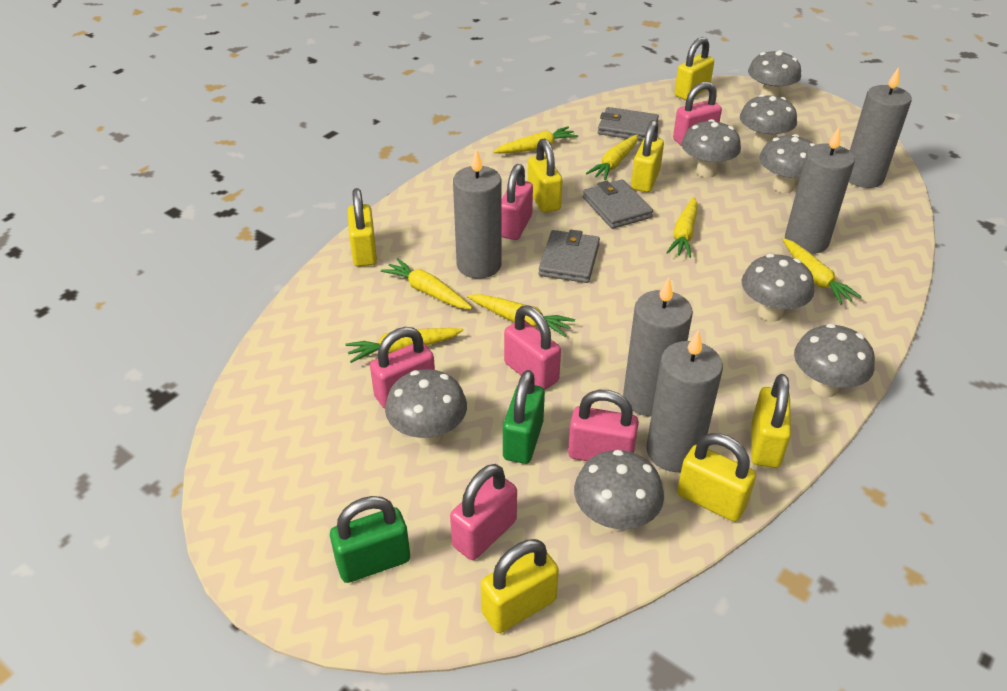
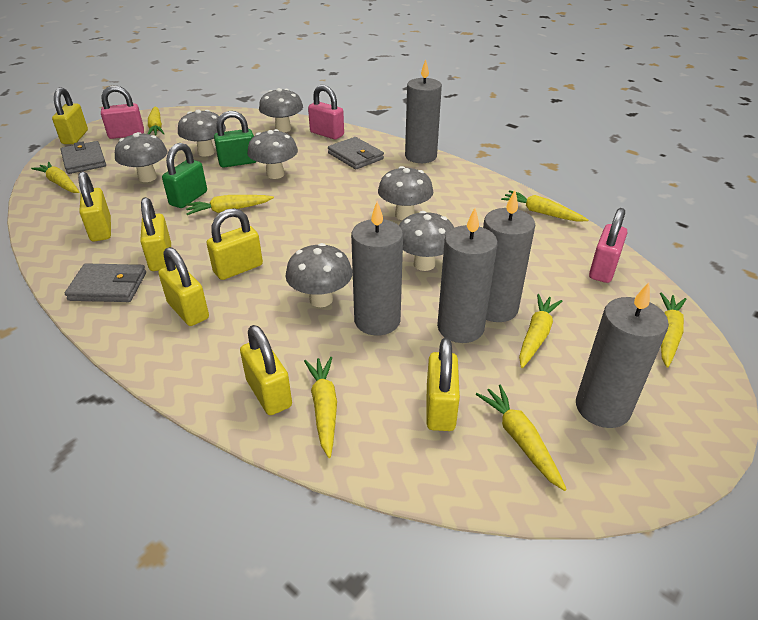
grey mushroom: [385,369,467,445] [574,450,664,532] [682,119,741,178] [740,94,797,150] [742,254,814,322] [748,50,801,97] [759,134,815,193] [794,324,875,397] = 8 -> [115,132,167,182] [178,110,226,157] [247,129,298,179] [259,88,303,133] [285,243,353,307] [378,166,433,220] [399,211,454,271] = 7
pink padlock: [370,327,435,409] [450,464,517,560] [501,164,533,240] [504,306,561,390] [568,390,639,461] [673,82,722,146] = 6 -> [101,85,144,139] [308,85,344,139] [589,208,627,283] = 3
yellow carrot: [345,328,463,363] [381,258,472,309] [467,294,575,337] [493,126,578,154] [586,134,638,180] [666,197,698,258] [782,238,861,305] = 7 -> [31,162,79,193] [148,107,165,135] [185,195,274,215] [304,357,337,458] [476,384,567,491] [501,190,588,222] [519,294,562,368] [660,292,686,368] = 8

